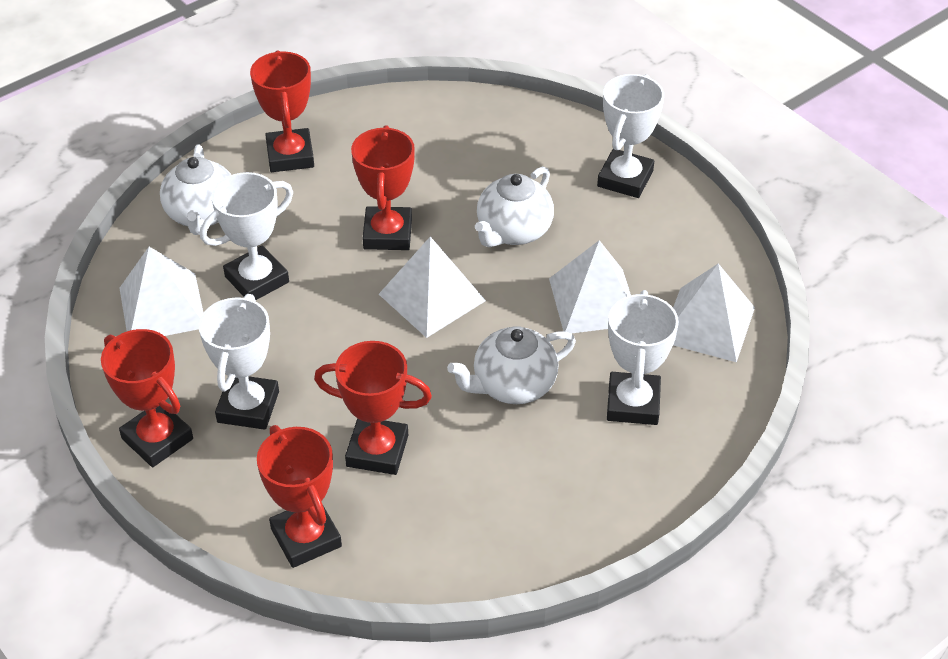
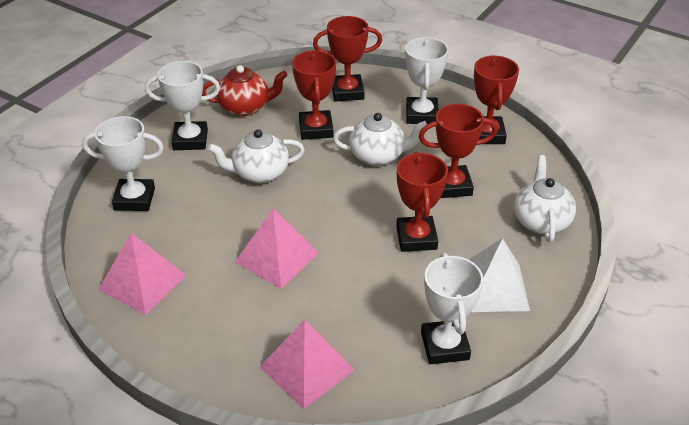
pink pyramid: none = 0 -> [98,233,186,315] [235,208,319,289] [260,319,355,409] = 3
red teapot: none = 0 -> [202,65,288,116] = 1
white pyramid: [119,247,203,336] [379,236,486,338] [549,240,631,334] [673,264,755,362] = 4 -> [469,238,530,312] = 1

